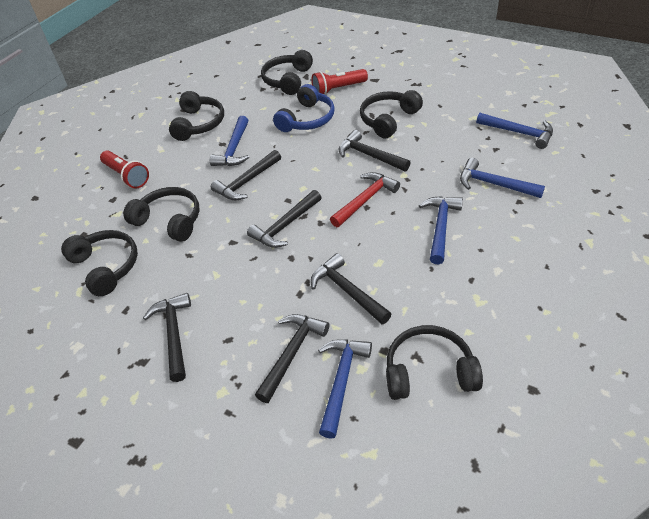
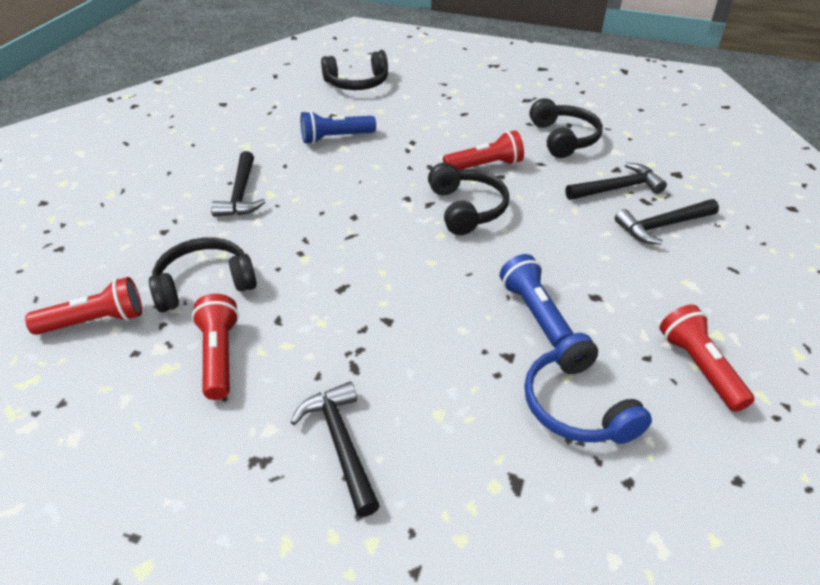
black hammer: [143,293,191,382] [211,150,281,200] [247,190,322,248] [255,314,329,403] [311,253,391,324] [339,130,411,171] = 6 -> [211,151,265,217] [290,381,380,517] [565,163,667,200] [615,199,719,245] = 4
black headphones: [61,230,138,296] [123,187,200,242] [169,91,224,141] [261,50,313,95] [360,90,423,138] [386,325,483,400] = 6 -> [149,237,257,312] [321,51,388,90] [428,163,509,235] [530,98,603,158] = 4
blue flashlight: none = 0 -> [301,111,376,144] [500,254,574,347] = 2
blue hammer: [210,116,249,166] [318,340,372,439] [419,196,463,265] [460,158,545,198] [476,113,553,149] = 5 -> none = 0
red flashlight: [100,151,149,188] [311,69,368,95] = 2 -> [25,277,142,335] [192,294,239,400] [443,130,524,170] [660,305,755,412] = 4
red hammer: [330,172,400,227] = 1 -> none = 0

